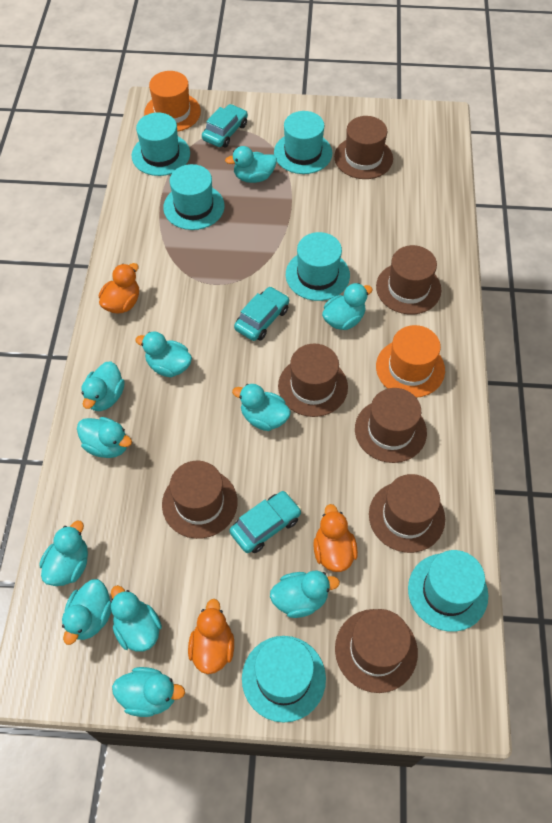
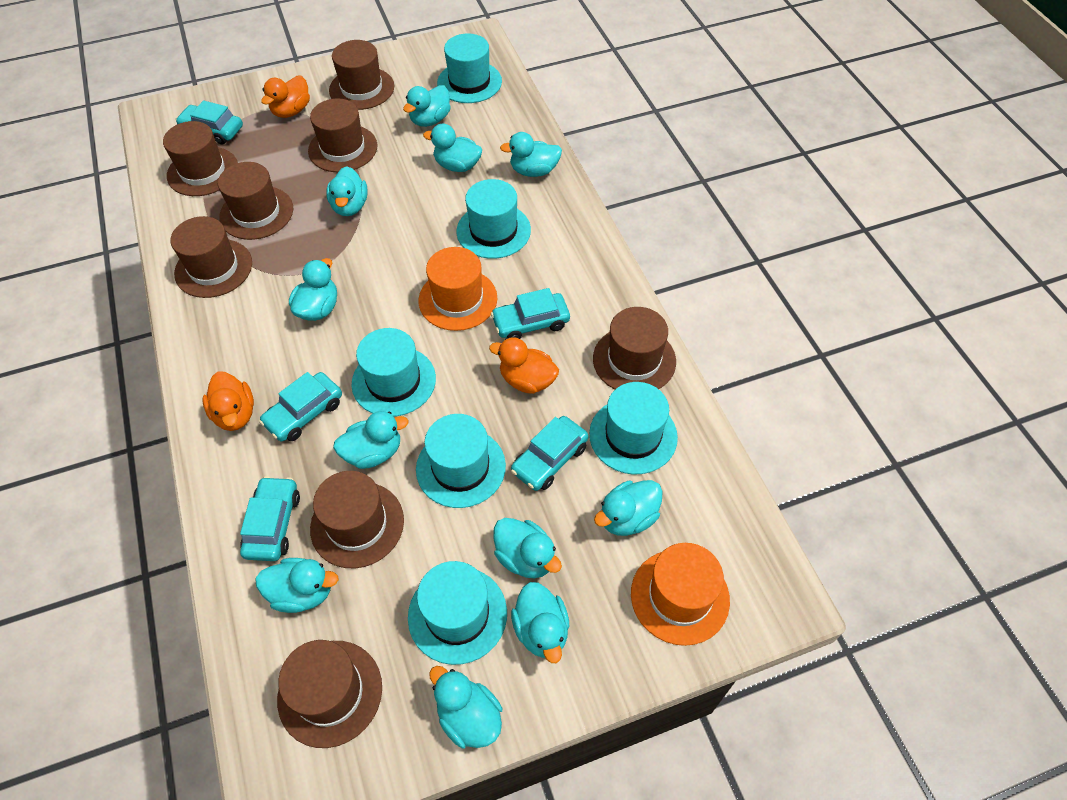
brown hat: [162,461,238,539] [278,344,348,417] [334,116,393,179] [335,609,418,693] [355,388,427,463] [369,474,445,553] [376,245,441,315] = 7 -> [163,121,238,196] [171,216,252,298] [218,162,293,240] [277,640,382,748] [308,98,377,173] [310,471,404,568] [329,40,394,110] [593,307,676,390] = 8
turquoise car: [202,104,248,148] [229,491,301,553] [234,287,289,341] = 3 -> [176,100,243,145] [240,476,300,561] [259,372,342,441] [491,288,570,339] [511,416,589,491] = 5

